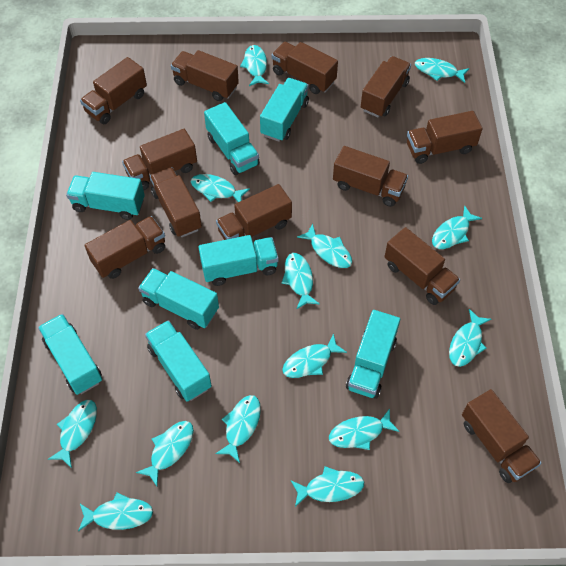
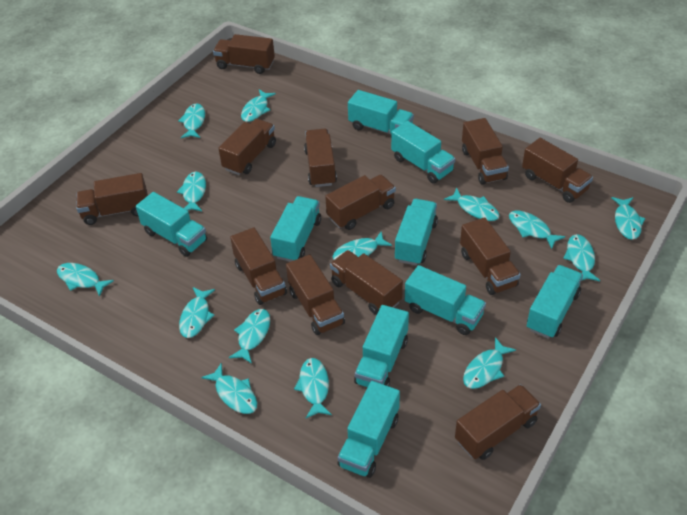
turquoise truck: [38,314,102,395] [66,172,145,220] [138,268,219,330] [145,320,212,402] [199,235,279,286] [204,102,260,175] [260,78,309,142] [346,310,400,399] = 8 -> [136,192,207,257] [270,196,321,262] [338,381,400,478] [348,90,414,134] [354,305,409,387] [391,121,455,184] [395,199,438,265] [405,265,486,335] [527,265,583,338] = 9

